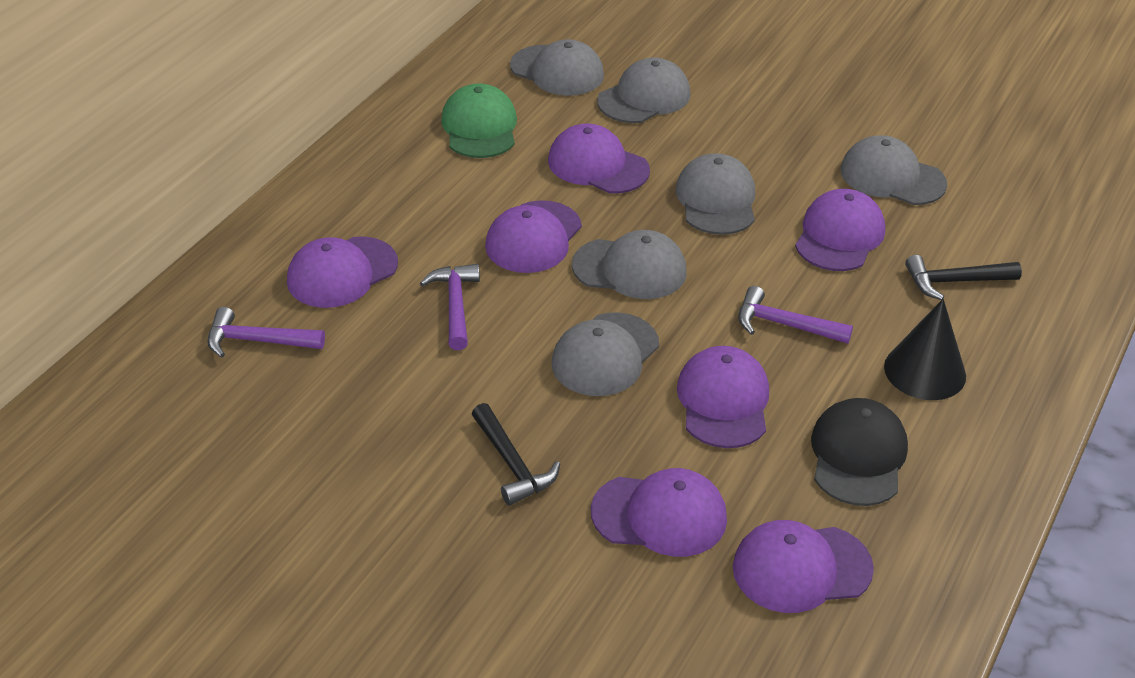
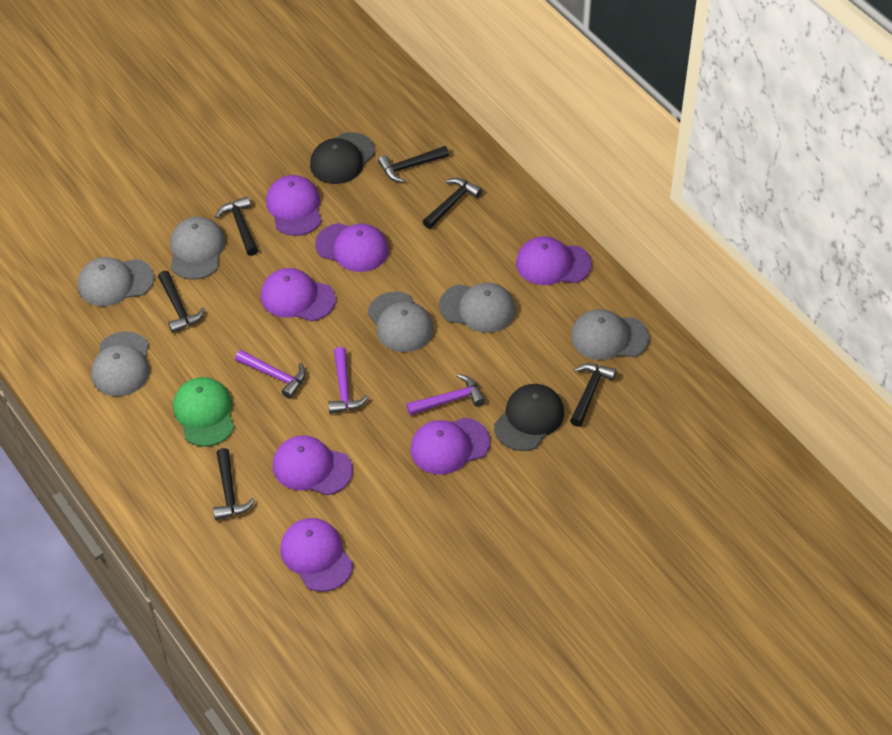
black cap: [811,398,908,506] = 1 -> [310,132,375,184] [494,384,564,451] = 2
black cone: [884,299,966,400] = 1 -> none = 0
black hammer: [472,403,560,506] [905,255,1022,300] = 2 -> [158,271,205,333] [213,448,255,520] [215,196,258,256] [378,146,449,183] [423,178,482,229] [570,363,617,427] = 6

